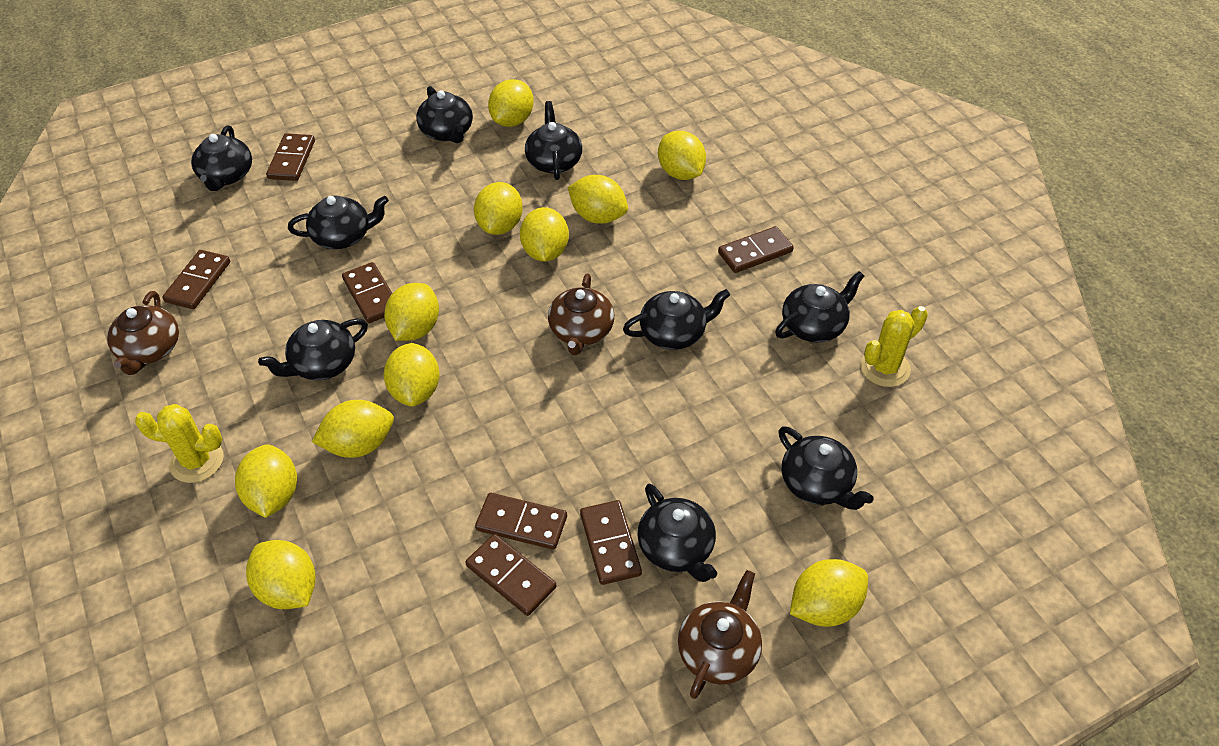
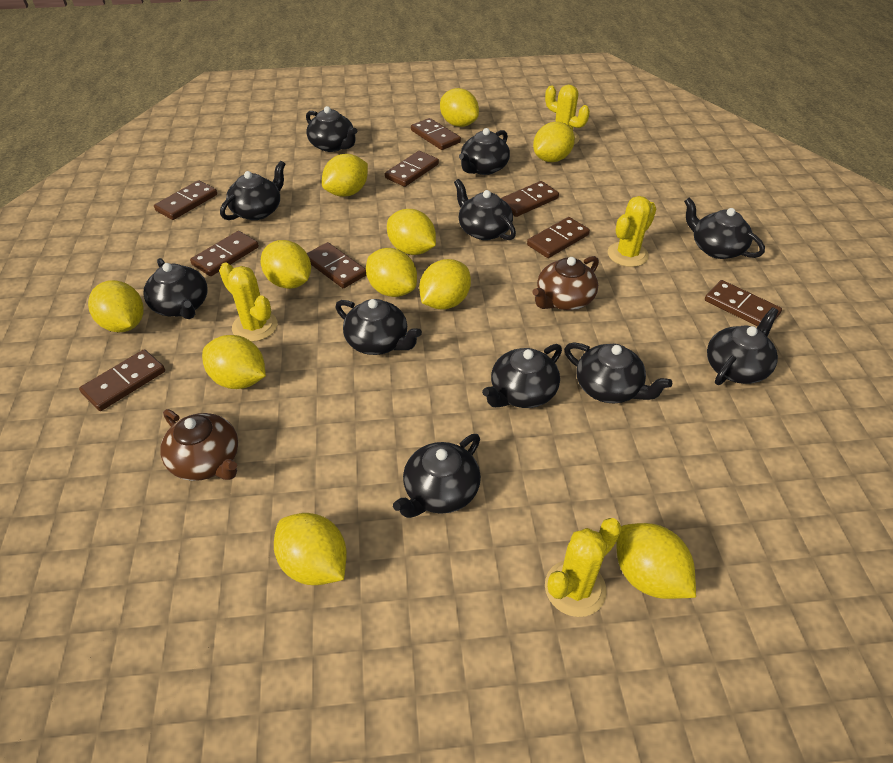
black teapot: [191,125,252,191] [258,319,368,380] [288,196,389,249] [416,86,473,143] [525,101,582,180] [623,289,730,350] [637,484,717,582] [775,271,864,342] [778,426,874,510] = 9 -> [143,258,208,319] [220,161,286,220] [306,106,357,152] [335,299,422,355] [393,434,481,518] [454,179,516,240] [459,128,510,175] [482,344,562,408] [564,343,672,403] [684,198,765,259] [707,307,779,385] = 11
brown domino: [162,250,230,309] [266,133,315,181] [342,262,392,323] [465,534,557,616] [475,493,567,550] [580,500,642,585] [718,226,794,273] = 7 -> [79,349,165,411] [154,180,217,220] [190,231,259,276] [307,242,366,288] [385,151,439,187] [411,118,461,150] [501,181,559,217] [527,217,590,258] [705,280,782,326] = 9
brown teapot: [107,291,179,375] [548,273,614,355] [678,570,762,699] = 3 -> [160,409,238,481] [532,256,599,310] = 2
yellow cactus: [135,404,224,483] [860,306,928,387] = 2 -> [219,263,277,342] [545,85,590,145] [545,518,622,617] [608,196,656,267] = 4

